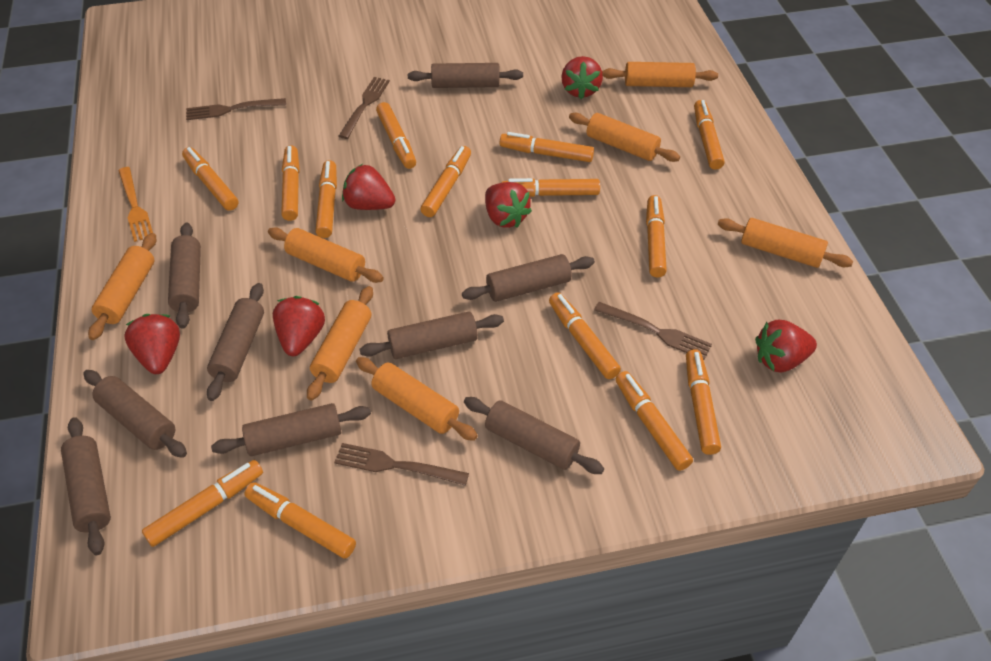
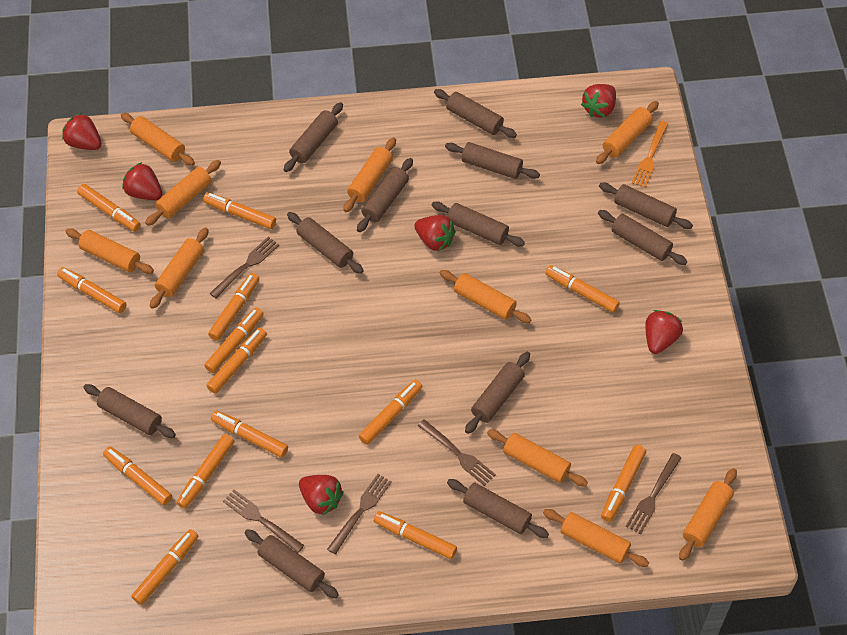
brown fork: [186,98,286,120] [334,443,469,486] [339,77,390,139] [594,302,712,360] = 4 -> [210,236,279,298] [223,489,304,553] [327,474,392,554] [418,419,496,486] [626,453,681,534] = 5
brown rolling pin: [61,417,111,555] [83,370,187,458] [168,223,201,329] [207,283,264,401] [211,403,371,456] [360,311,504,359] [408,63,523,88] [462,254,595,302] [464,397,604,474] = 9 -> [83,384,176,438] [244,529,339,598] [284,102,343,172] [287,212,364,274] [357,158,413,232] [432,202,525,246] [434,89,517,138] [445,142,540,179] [447,479,549,538] [465,352,530,434] [598,210,687,265] [599,183,693,229] = 12
orange rolling pin: [88,233,156,340] [268,227,384,283] [307,286,373,401] [356,357,478,441] [569,113,680,162] [602,62,718,87] [718,218,853,268] = 7 -> [65,228,154,274] [121,113,195,166] [145,160,221,226] [150,228,209,309] [343,137,396,212] [440,270,531,323] [487,429,588,487] [543,509,649,567] [596,101,659,164] [679,468,737,561] = 10

